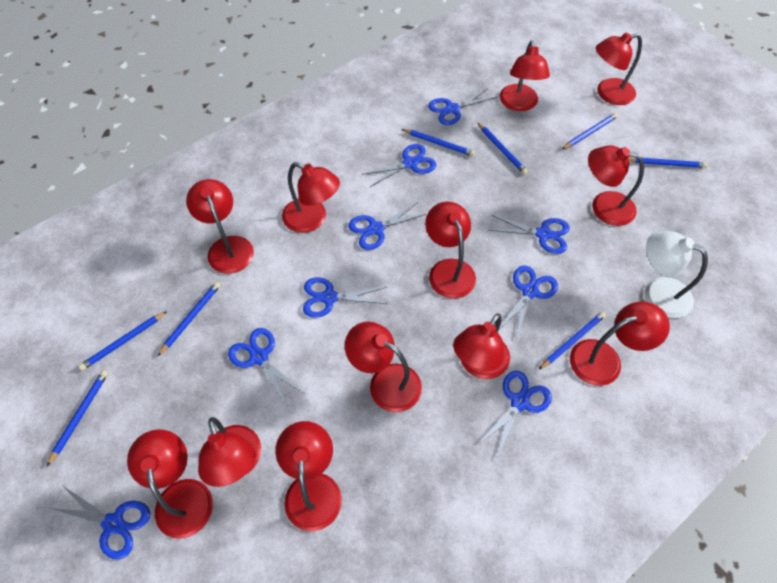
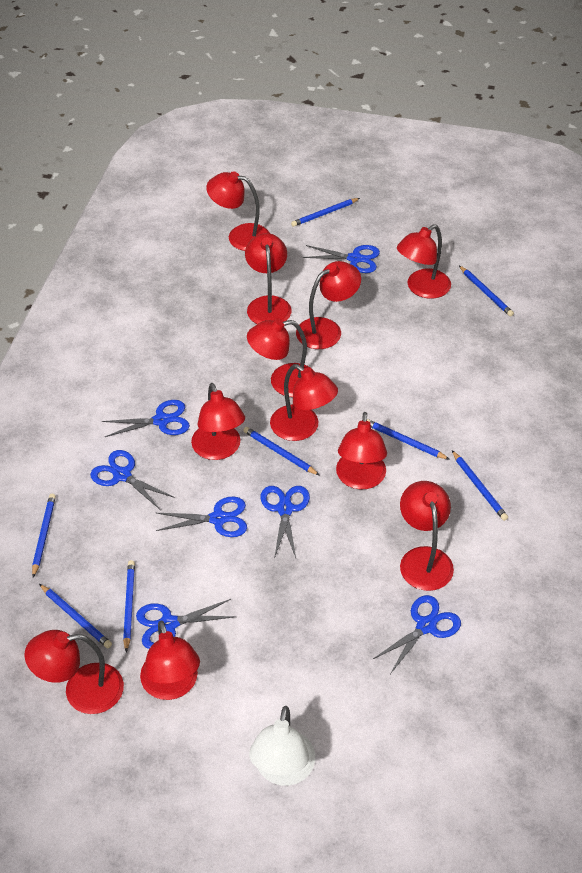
blue scissors: [50,485,150,560] [228,328,303,407] [303,277,387,318] [348,202,426,250] [362,144,436,187] [428,88,497,125] [478,371,552,457] [490,215,570,254] [499,266,558,339] = 9 -> [90,450,175,509] [102,400,190,437] [136,599,237,649] [156,497,247,537] [260,486,310,559] [303,245,380,273] [373,595,461,674] = 7
red lamp: [127,430,213,539] [186,179,254,274] [198,417,261,487] [275,421,342,531] [282,162,340,233] [345,322,422,412] [425,201,476,299] [453,313,510,379] [499,40,550,111] [570,302,670,386] [588,145,644,226] [596,32,642,105] = 12 -> [24,630,124,714] [140,621,200,700] [191,383,245,460] [206,171,269,251] [245,233,291,324] [247,318,315,397] [270,364,338,441] [296,261,361,349] [336,412,387,489] [397,224,451,299] [400,481,454,591] = 11

